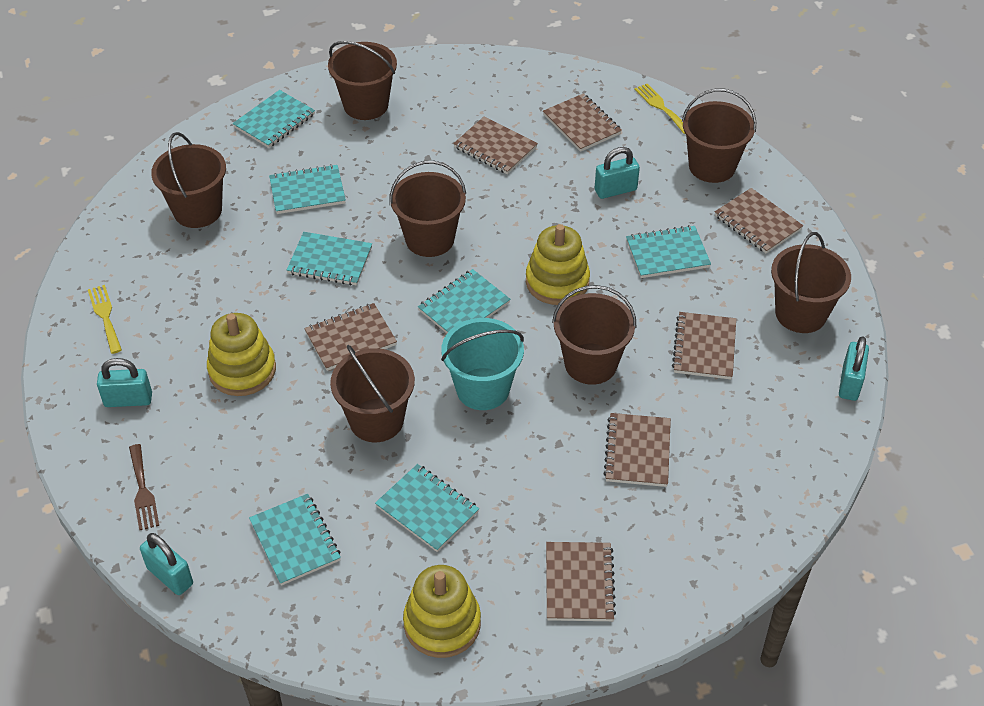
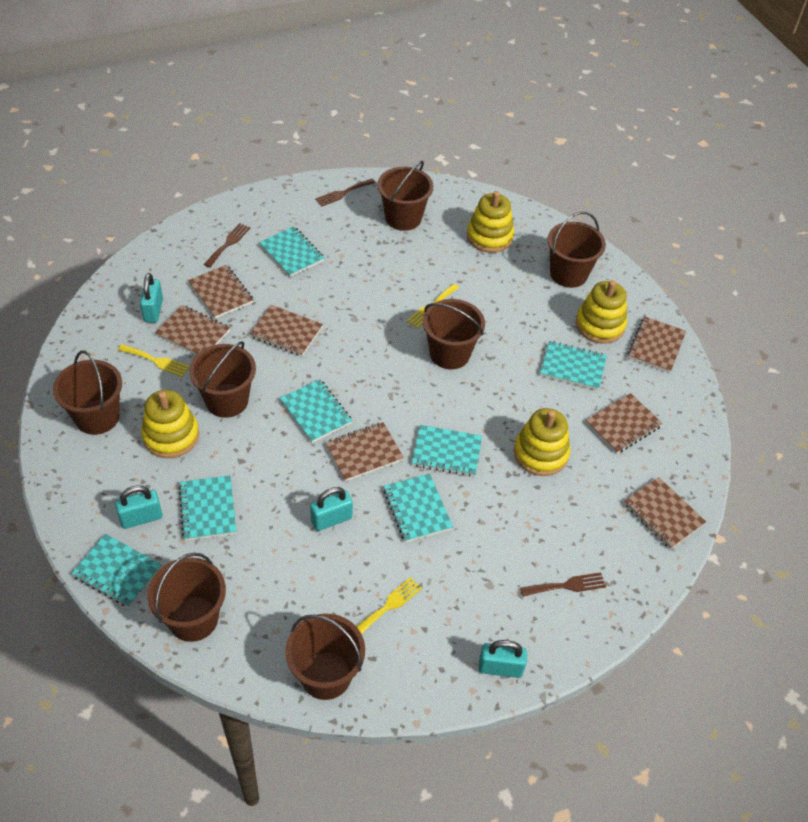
brown fork: [129,444,159,530] = 1 -> [204,223,250,267] [315,179,376,207] [520,572,606,597] = 3
turquoise bucket: [441,318,524,410] = 1 -> none = 0
yellow fork: [88,285,122,354] [634,84,685,134] = 2 -> [118,344,189,377] [356,577,422,634] [407,284,459,328] = 3
yellow stacking toy: [207,313,276,396] [403,565,481,658] [526,224,590,305] = 3 -> [141,390,199,458] [467,191,514,253] [514,408,570,476] [575,280,627,343] = 4

